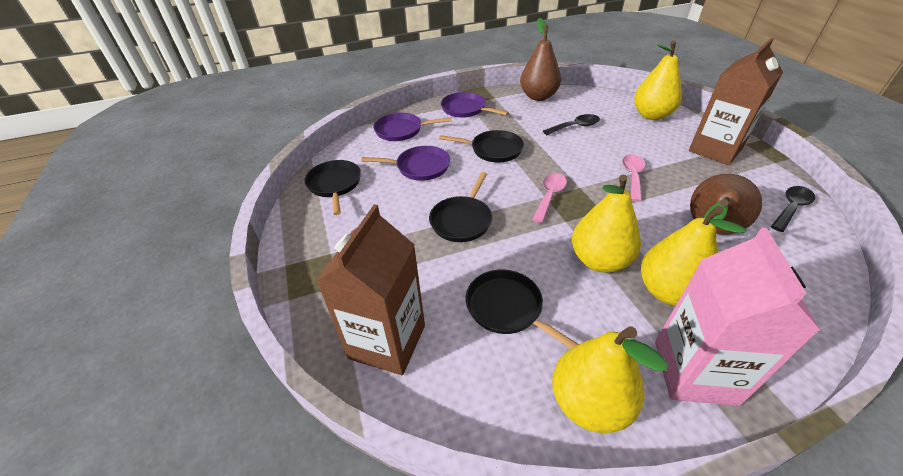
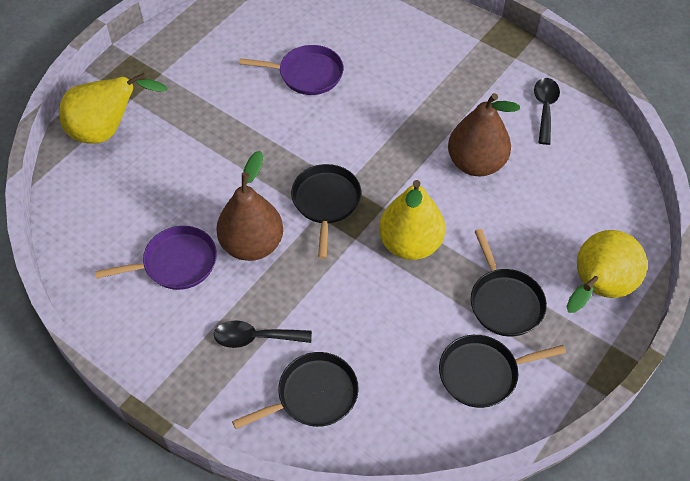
brown carton: [316,204,425,375] [689,38,783,165] = 2 -> none = 0
pink carton: [655,227,820,406] = 1 -> none = 0
pink spoon: [532,173,567,223] [622,154,646,202] = 2 -> none = 0
purple pan: [361,146,450,181] [373,113,452,141] [441,92,509,118] = 3 -> [95,226,217,290] [239,45,344,95] = 2
yellow pear: [552,326,668,433] [572,175,641,273] [634,41,682,120] [641,206,747,306] = 4 -> [59,73,168,144] [379,180,445,260] [566,230,647,313] = 3

